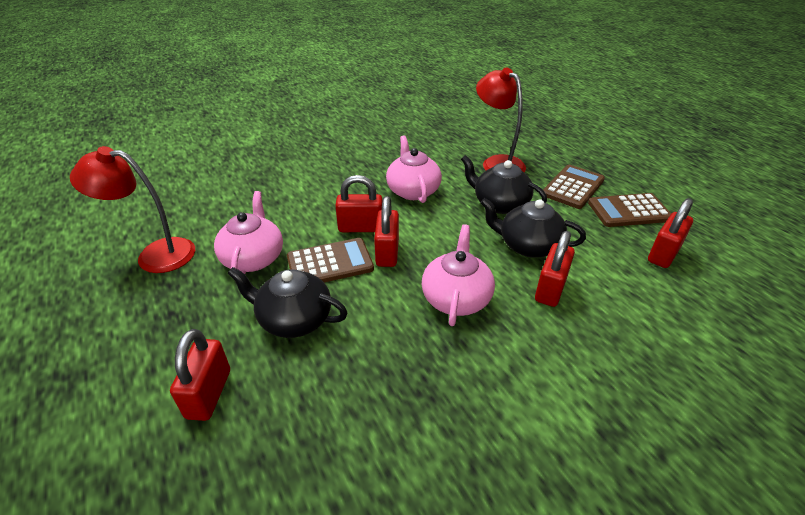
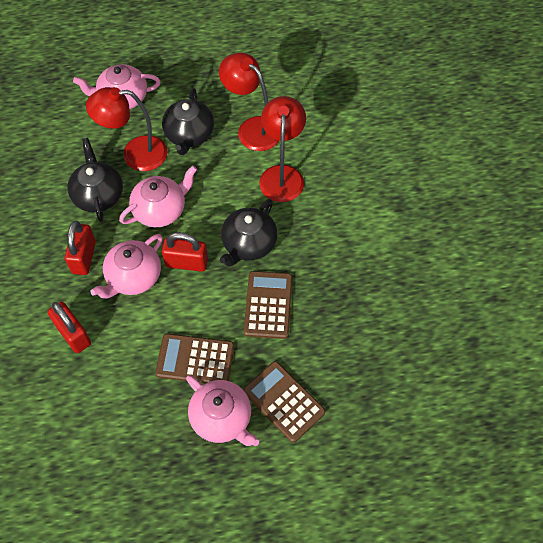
pink teapot: [214,191,283,274] [386,135,442,203] [422,224,495,326] = 3 -> [73,64,161,109] [90,234,163,299] [119,166,197,227] [186,375,259,446] = 4
red lamp: [70,146,195,273] [476,68,526,172] = 2 -> [86,87,167,171] [219,53,280,151] [259,96,306,202] = 3
red padlock: [170,329,230,421] [335,175,383,232] [374,196,399,267] [535,231,575,307] [648,198,693,268] = 5 -> [47,302,91,353] [65,221,96,275] [162,232,208,272] = 3

